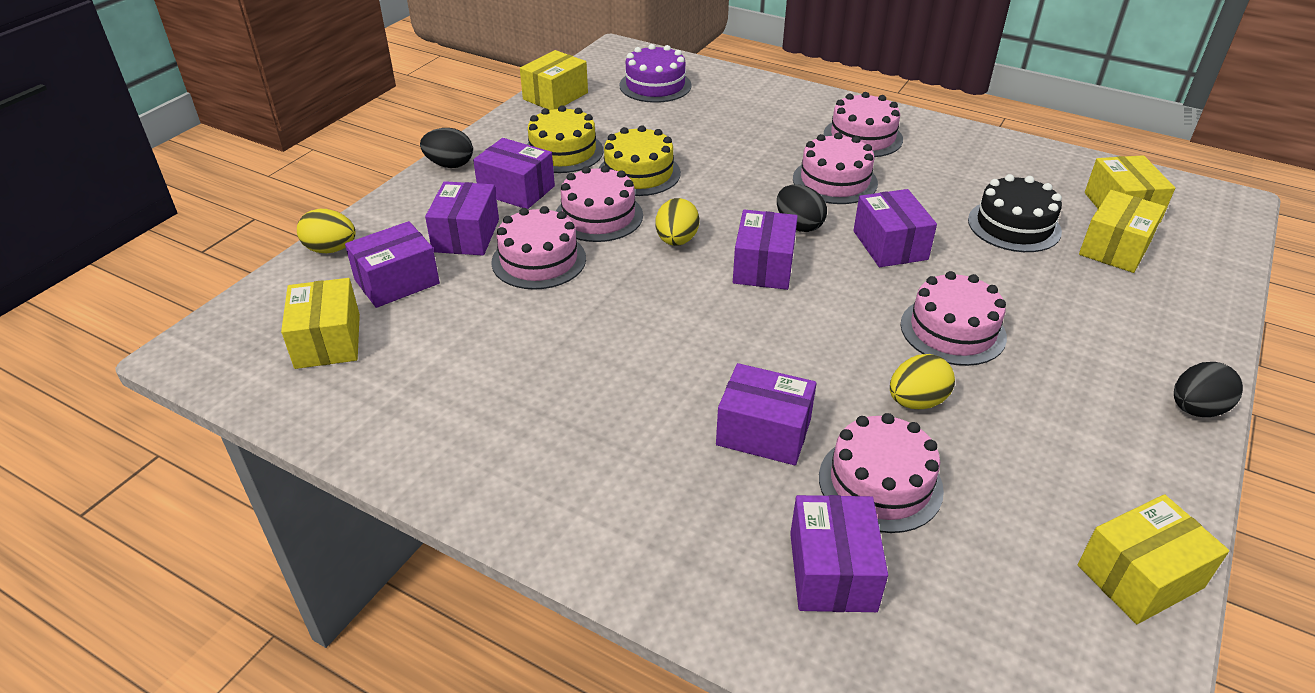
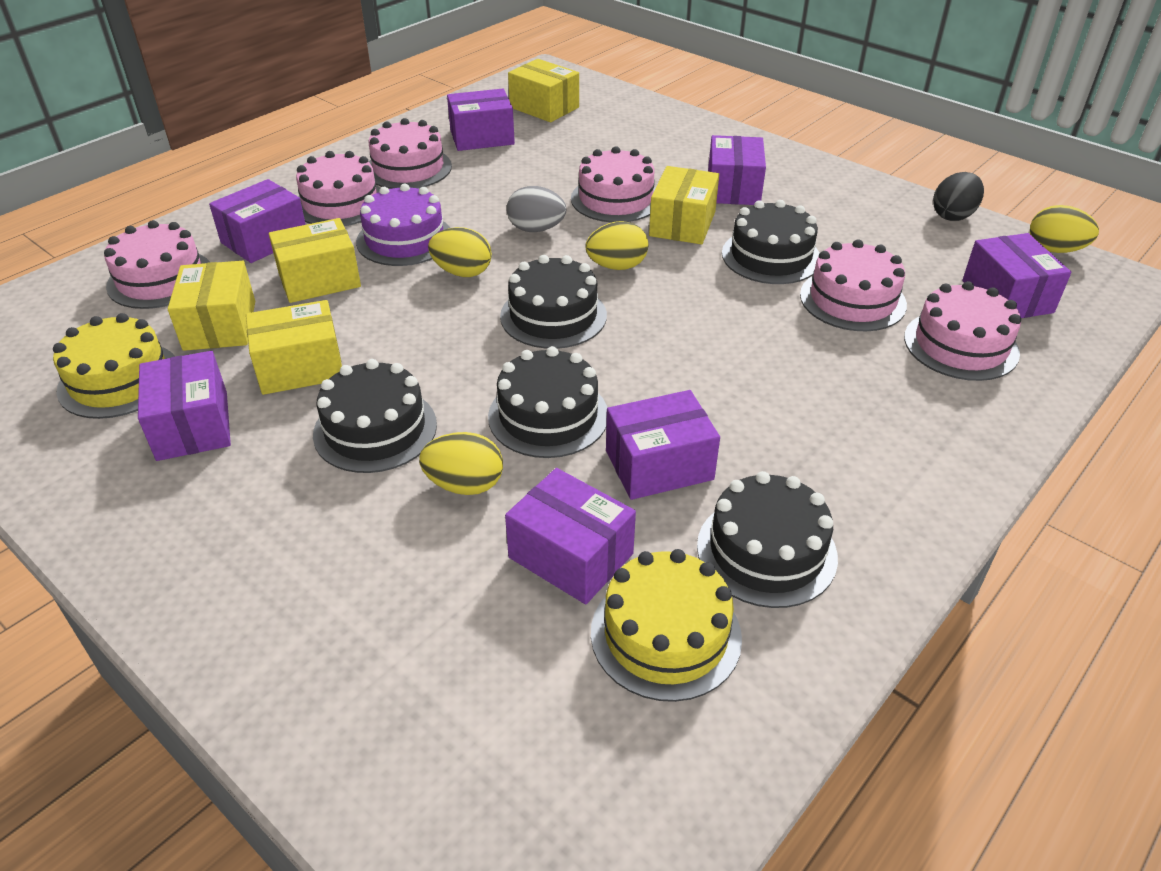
black cake: [968,174,1062,252] = 1 -> [313,359,437,473] [488,346,607,458] [500,255,607,349] [697,471,838,608] [722,200,820,284] = 5
black egg: [420,128,473,168] [777,185,827,232] [1174,362,1243,417] = 3 -> [933,172,984,221] = 1
grey egg: none = 0 -> [506,186,566,232] = 1
yellow egg: [297,209,355,253] [655,198,700,246] [890,354,955,409] = 3 -> [419,432,503,495] [428,227,492,277] [586,221,648,270] [1030,205,1099,253] = 4

